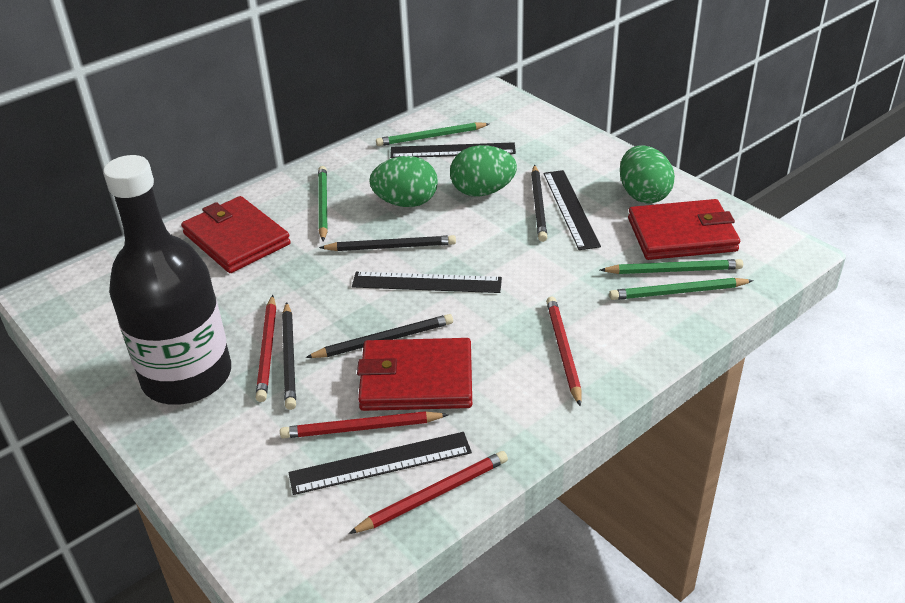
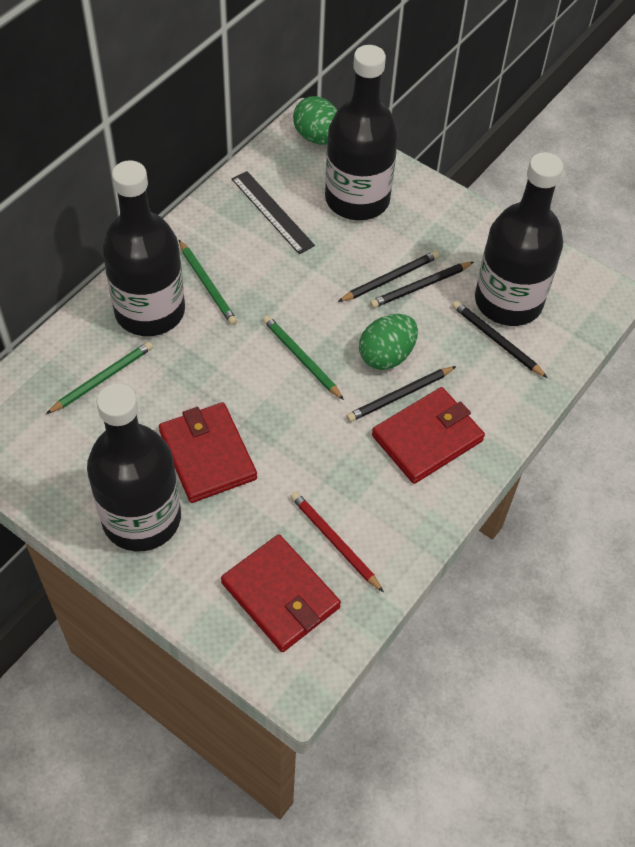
black bottle: [103,155,231,405] = 1 -> [87,384,181,552] [102,160,185,336] [325,45,398,220] [475,152,563,326] = 4
black ruler: [289,432,472,495] [352,272,502,293] [390,142,516,158] [544,170,601,250] = 4 -> [232,171,315,254] = 1
green egg: [369,156,438,207] [450,145,517,197] [620,145,675,204] = 3 -> [293,96,338,145] [359,314,418,370] = 2
green pencil: [318,166,328,241] [376,122,489,146] [600,259,743,274] [609,278,754,300] = 4 -> [46,341,153,414] [179,240,237,325] [263,315,344,400] = 3
red pencil: [256,295,276,402] [280,411,449,438] [349,451,508,534] [546,297,581,406] = 4 -> [290,492,384,592] = 1

